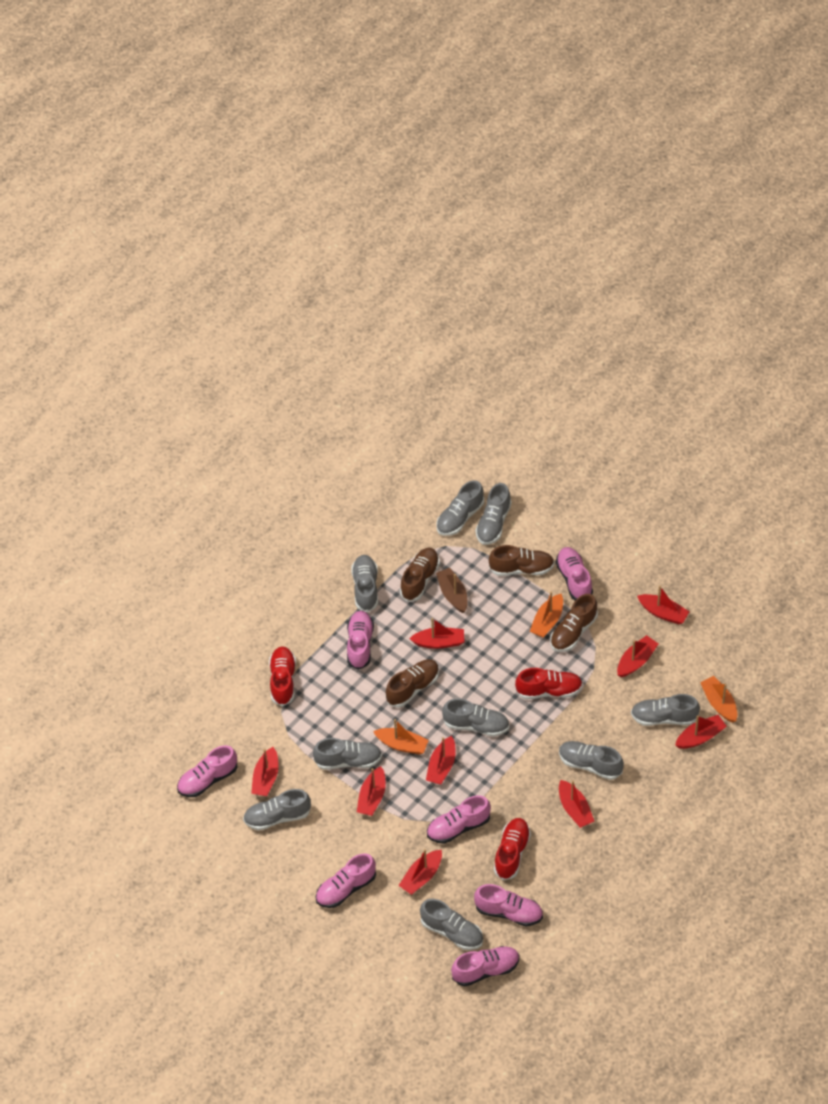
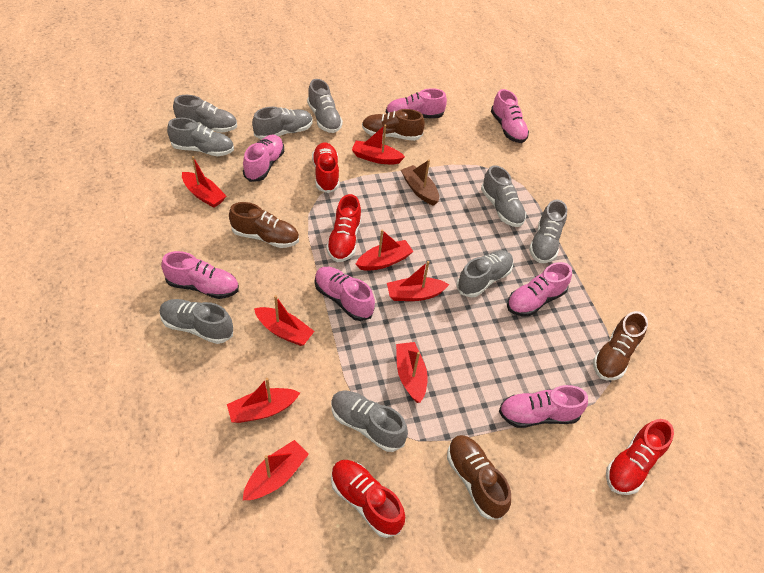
orange boat: [373,719,429,754] [530,592,563,638] [700,676,737,723] = 3 -> none = 0
red boat: [251,747,279,796] [357,766,386,816] [398,849,442,895] [409,618,465,649] [426,736,456,785] [559,780,594,828] [617,635,658,677] [637,586,690,624] [675,715,727,749] = 9 -> [182,156,226,208] [227,378,300,423] [243,440,309,500] [254,295,315,346] [352,125,405,164] [356,230,413,271] [387,261,450,301] [396,342,428,403] = 8
red shoe: [269,646,296,706] [494,818,531,880] [515,668,583,699] = 3 -> [312,142,339,193] [326,194,361,262] [331,460,405,538] [606,419,674,495] = 4

